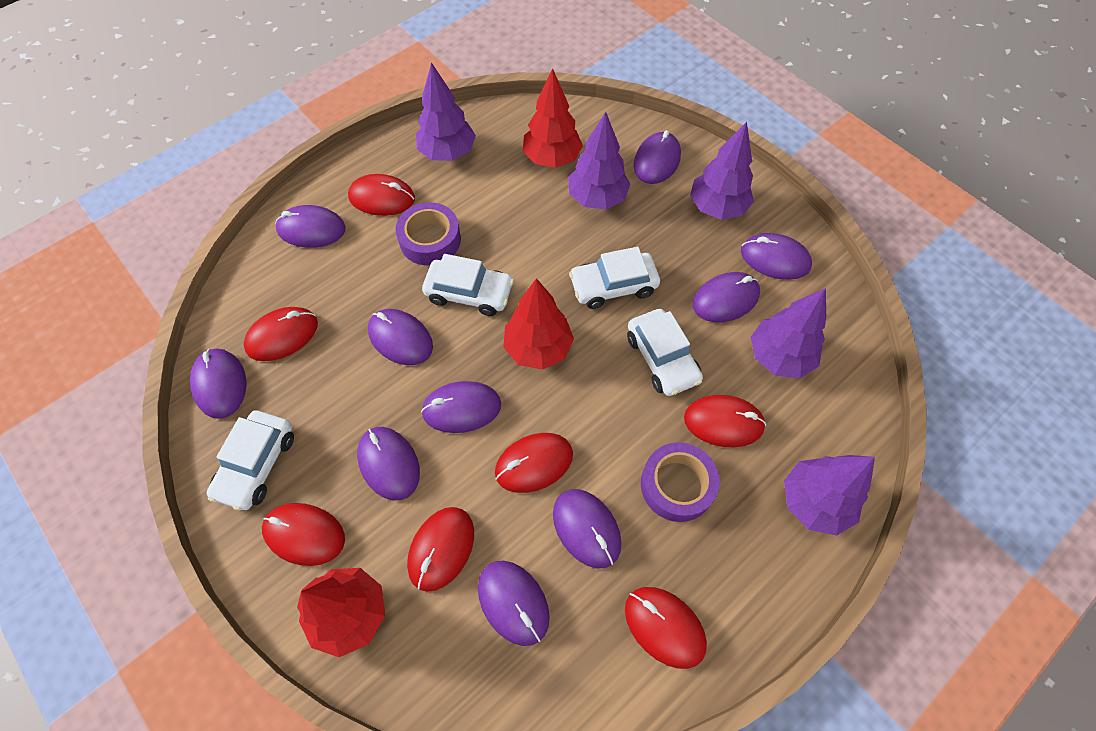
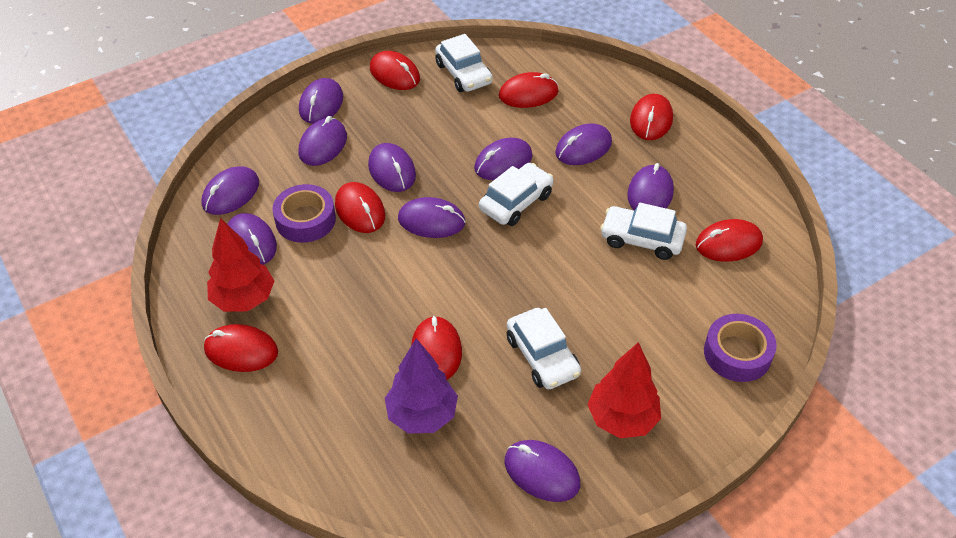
purple tree: [416,62,476,161] [568,112,630,209] [690,122,754,220] [751,288,826,378] [784,455,875,536] = 5 -> [385,339,458,434] = 1
red tree: [297,568,385,657] [503,278,574,370] [522,69,583,168] = 3 -> [207,218,274,312] [588,342,661,438] = 2

